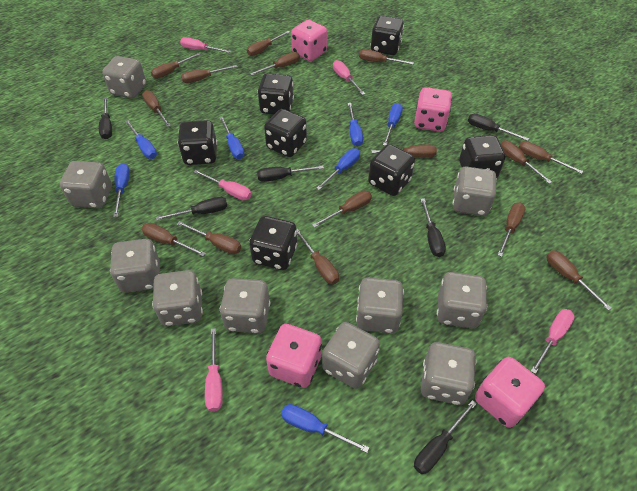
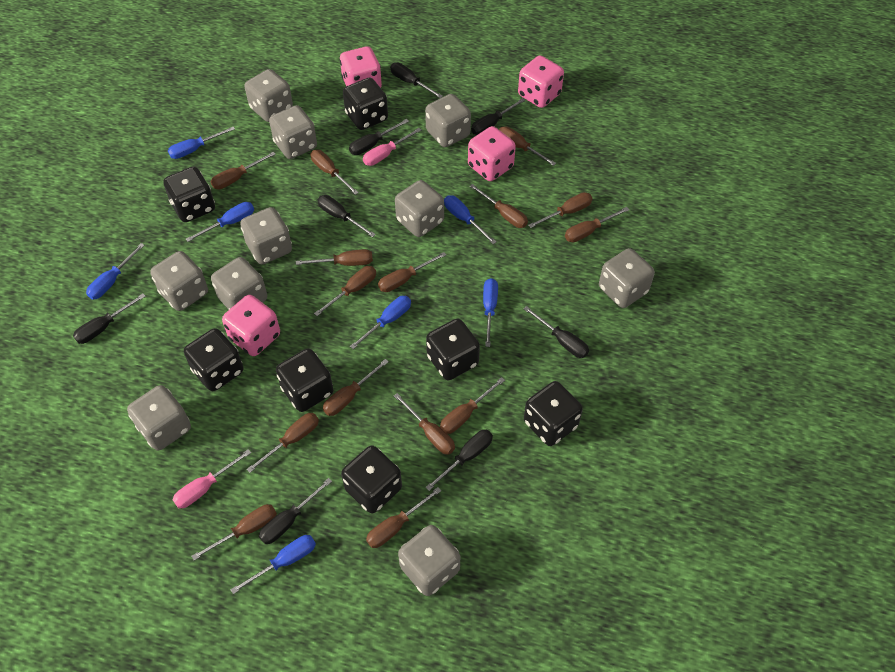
black screwdriver: [99,97,112,139] [156,197,227,221] [257,165,324,182] [414,400,477,474] [420,198,446,257] [468,114,529,141] = 6 -> [73,293,146,344] [259,478,332,544] [318,195,376,237] [349,119,409,155] [390,63,443,98] [425,430,493,491] [471,98,525,135] [524,306,589,358] = 8
pink screwdriver: [180,37,231,53] [194,170,252,201] [205,328,223,412] [333,60,365,95] [531,309,575,374] = 5 -> [172,449,251,508] [363,128,421,166] = 2

